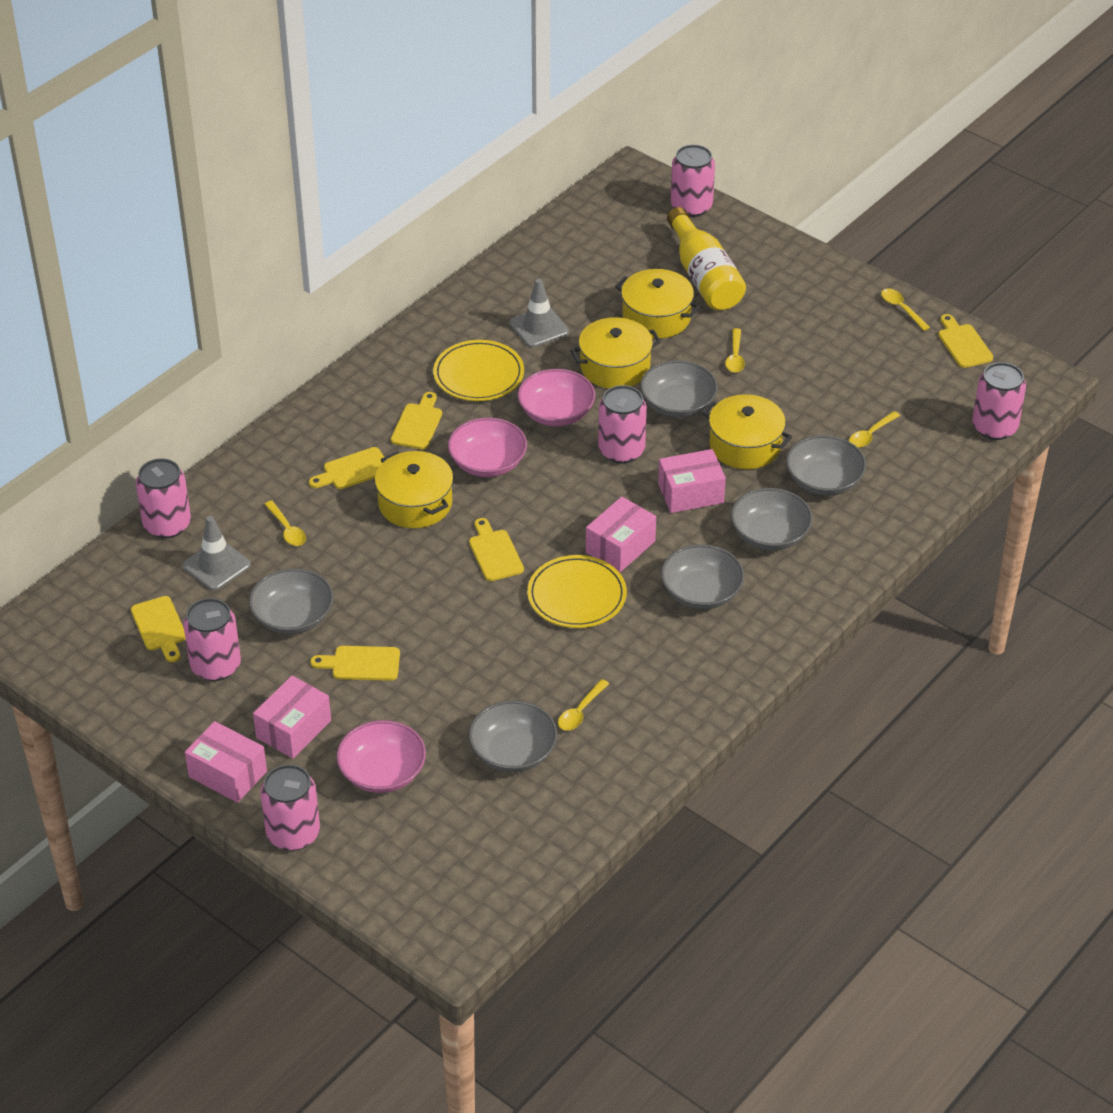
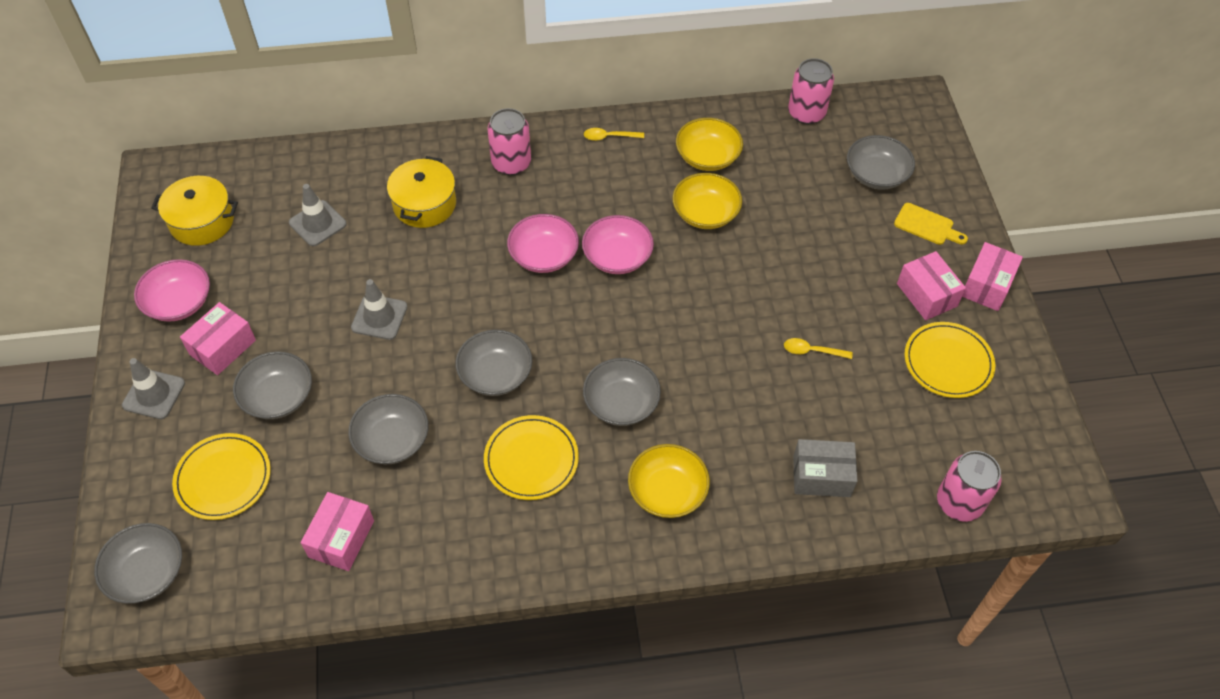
grey box: none = 0 -> [793,439,857,497] = 1
grey traffic cone: [182,516,251,590] [509,278,569,347] = 2 -> [122,358,185,419] [289,184,347,246] [351,279,408,340] = 3
pink can: [136,458,191,539] [183,598,241,681] [261,764,320,851] [598,385,647,464] [671,145,715,217] [972,362,1026,440] = 6 -> [487,108,531,175] [788,58,834,124] [937,451,1002,522] = 3
yellow bottle: [667,207,746,310] = 1 -> none = 0
yellow bowl: none = 0 -> [628,444,710,518] [673,173,742,229] [676,118,743,171] = 3
yellow cutting board: [131,596,185,662] [309,447,384,489] [310,646,400,681] [391,392,442,449] [469,518,524,581] [938,314,993,368] = 6 -> [894,203,968,245] = 1
yellow plate: [433,340,524,401] [527,555,627,628] = 2 -> [172,433,271,520] [484,415,579,500] [904,322,995,398] = 3
yellow pot: [375,451,453,528] [570,317,661,389] [615,269,700,339] [702,394,792,469] = 4 -> [151,176,238,246] [387,156,456,228] = 2
yellow spoon: [265,500,306,546] [558,679,609,731] [725,328,745,373] [849,411,900,448] [881,289,930,331] = 5 -> [584,128,644,141] [784,338,853,359] = 2

